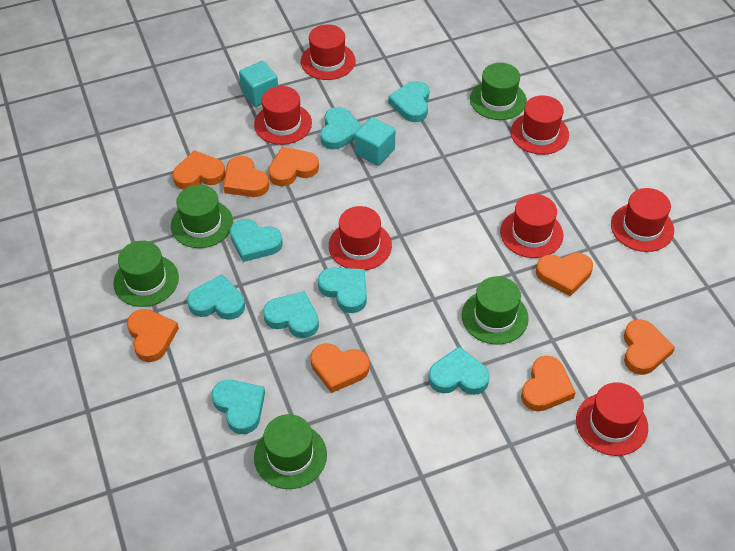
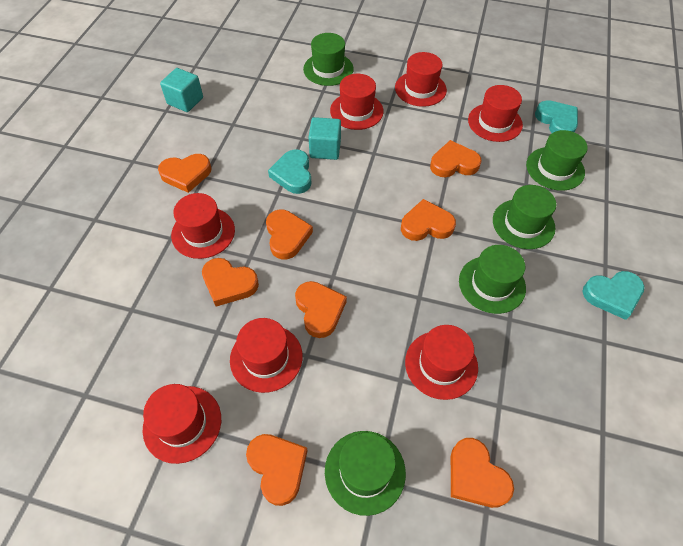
turquoise heart: [187,275,245,320] [212,380,265,434] [230,219,283,262] [263,291,319,338] [318,267,367,313] [320,107,361,149] [388,81,430,122] [428,346,490,395] = 8 -> [268,149,311,194] [535,100,578,133] [582,271,644,320] = 3

